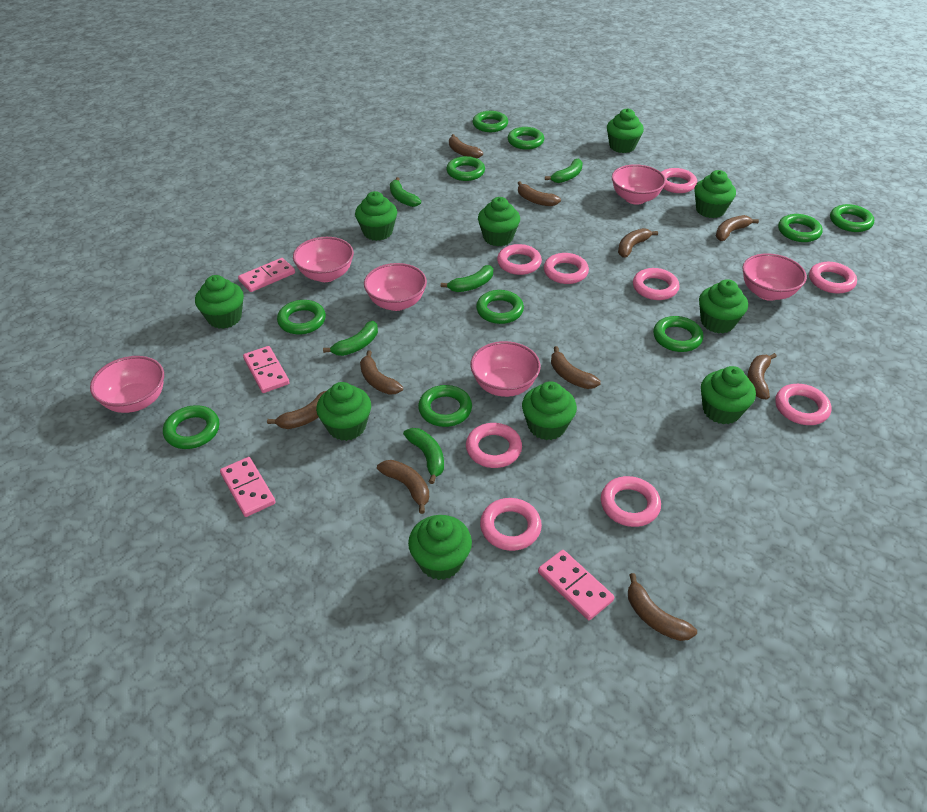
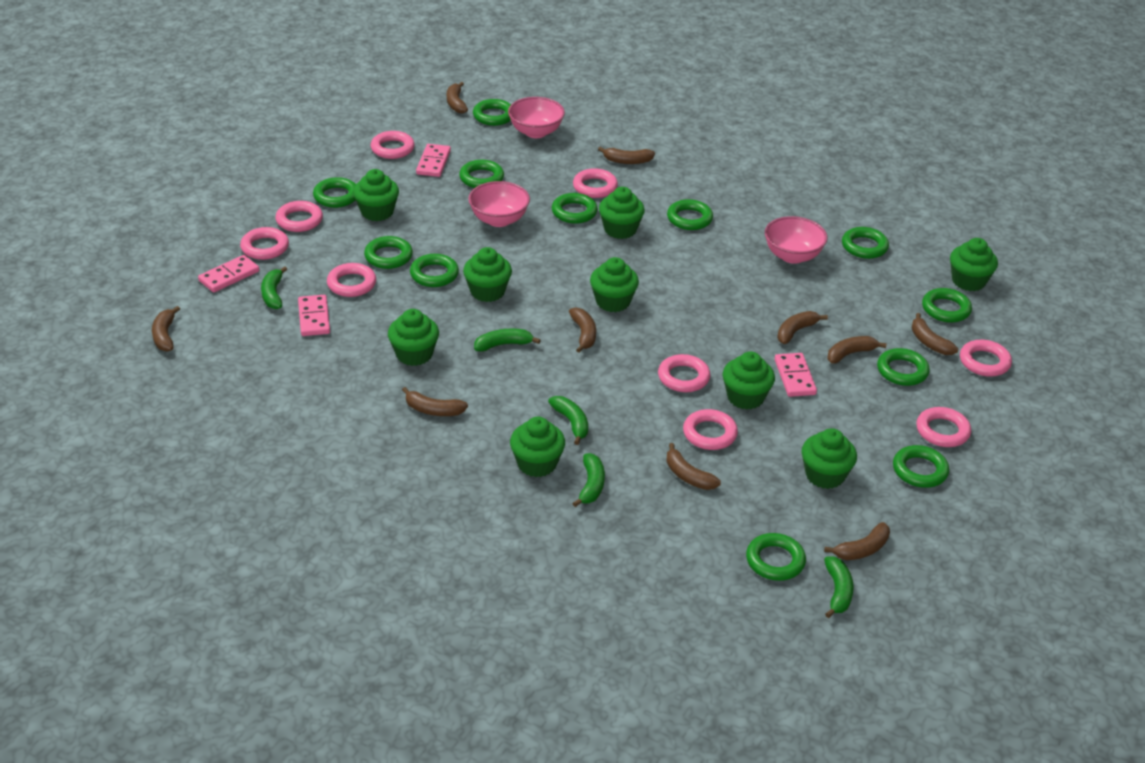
green cupcake: [195,275,244,329] [316,382,371,441] [355,191,397,241] [408,515,472,580] [478,197,520,246] [522,381,577,440] [607,108,644,153] [694,170,736,218] [699,279,748,333] [701,366,756,424] = 10 -> [353,169,399,221] [388,309,439,366] [463,247,512,302] [510,417,565,477] [590,257,639,312] [599,187,645,239] [723,352,775,410] [802,428,857,489] [950,238,998,291] = 9
green ring: [163,405,219,449] [277,300,326,334] [418,385,472,427] [446,156,485,181] [473,111,508,132] [476,290,524,324] [508,127,544,150] [653,316,703,352] [778,214,823,242] [830,204,874,232] = 10 -> [313,177,356,208] [364,236,413,269] [410,254,459,287] [459,160,504,188] [473,99,511,126] [552,193,598,224] [667,199,713,230] [746,533,806,581] [842,227,889,259] [877,348,930,386] [893,445,949,488] [922,288,972,323] = 12
pink bowl: [90,356,164,413] [293,237,354,282] [364,263,427,311] [470,341,541,397] [612,164,666,205] [742,253,807,301] = 6 -> [468,181,530,227] [508,97,565,138] [765,216,827,264] = 3

